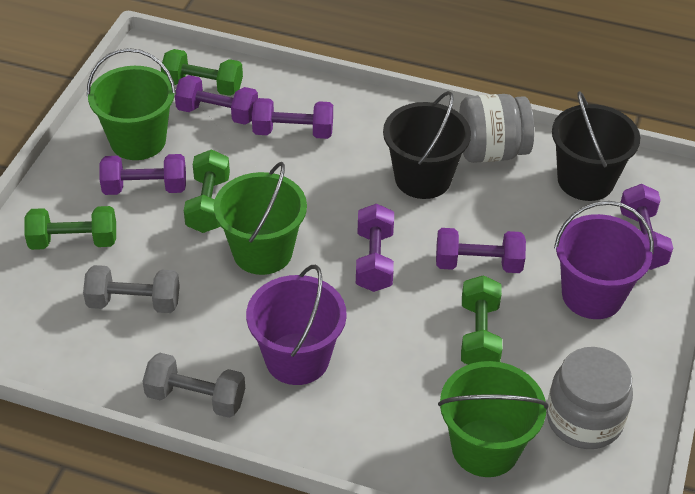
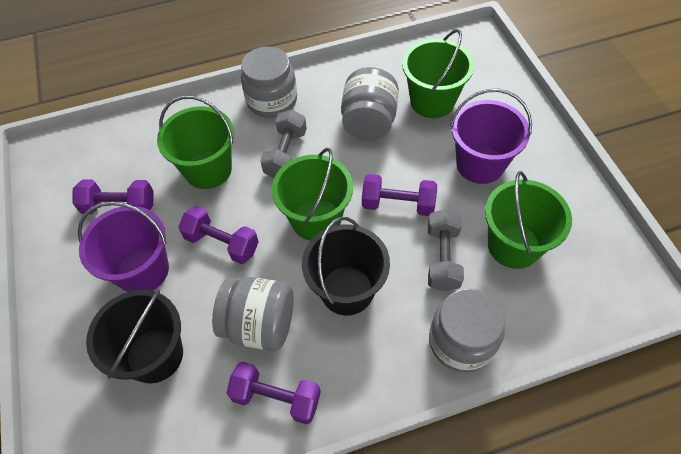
green bucket: [87,48,176,160] [214,162,307,275] [438,361,548,477] = 3 -> [157,95,234,189] [272,148,353,241] [402,29,474,118] [485,171,572,269] = 4
green dumbbell: [24,206,116,250] [161,49,243,96] [184,149,230,233] [461,275,502,365] = 4 -> none = 0
grey jar: [459,94,534,163] [546,347,633,449] = 2 -> [212,277,293,351] [241,47,297,118] [341,67,399,140] [429,288,505,373] = 4
purple dumbbell: [100,154,186,195] [175,75,258,125] [252,98,333,139] [356,204,394,292] [436,228,526,273] [620,184,673,270] = 6 -> [72,180,154,214] [178,206,259,264] [226,361,321,424] [362,174,437,216] = 4

